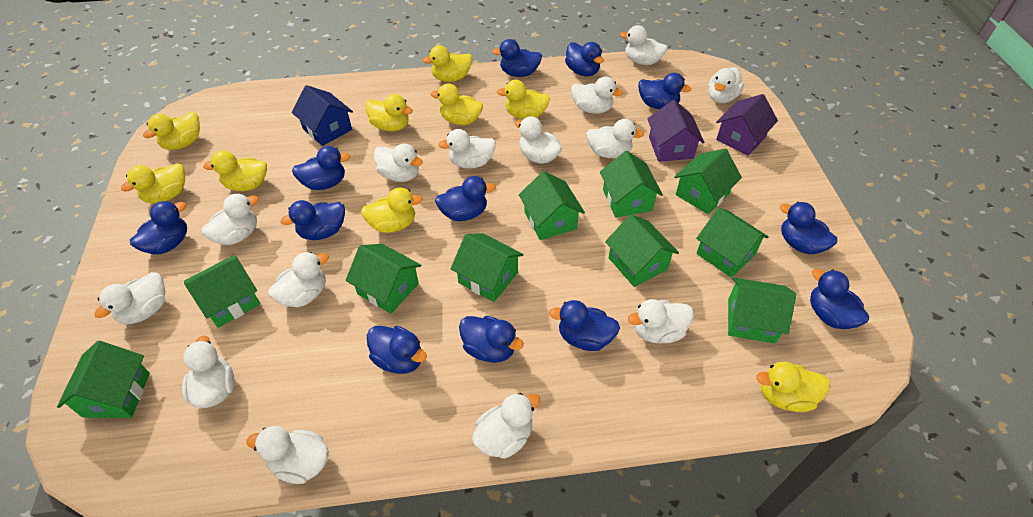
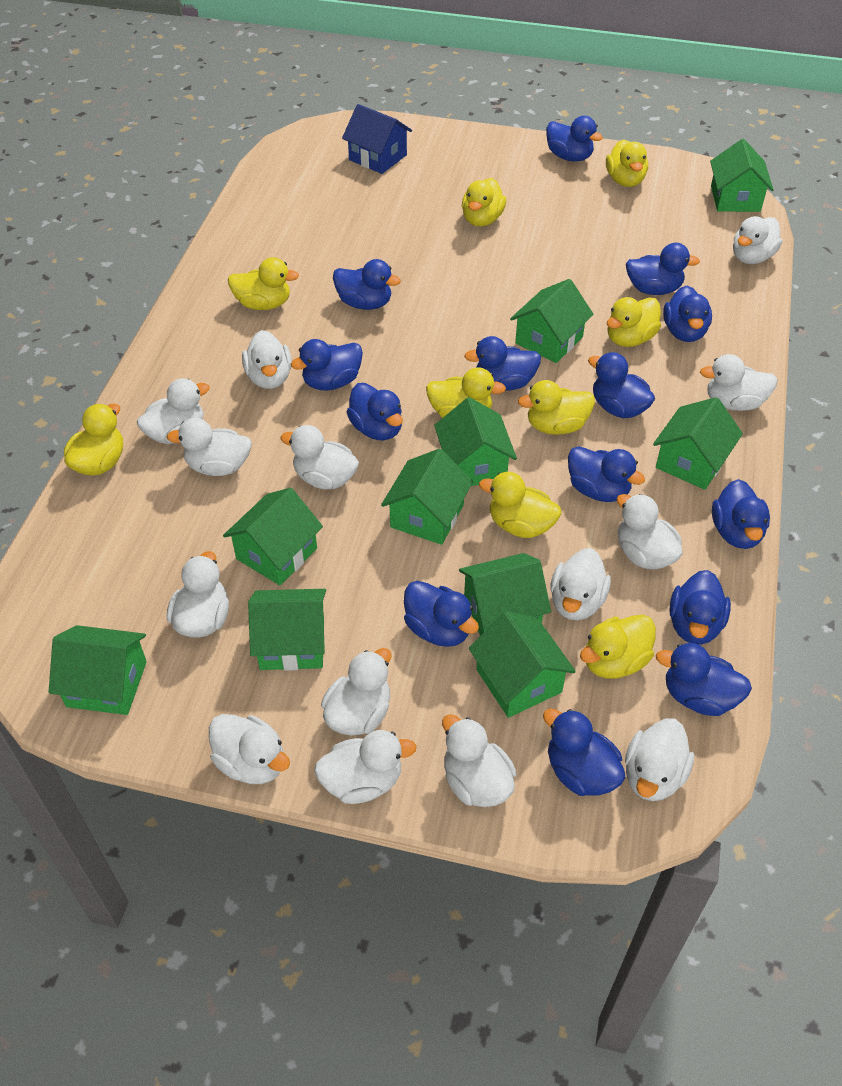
blue duck: [130,201,187,254] [281,200,345,240] [292,146,350,190] [367,326,427,374] [435,176,496,221] [459,316,524,363] [492,39,542,77] [549,300,620,351] [565,42,604,76] [638,73,691,109] [780,202,837,254] [810,269,869,329] = 12 -> [291,339,363,391] [333,259,401,310] [347,383,403,440] [404,581,479,647] [464,336,541,391] [543,709,626,796] [546,116,603,162] [568,446,645,502] [588,352,655,418] [626,243,700,295] [656,643,752,716] [663,286,712,342] [669,570,731,645] [712,479,770,549] = 14
purple house: [647,100,704,162] [716,94,778,156] = 2 -> none = 0

